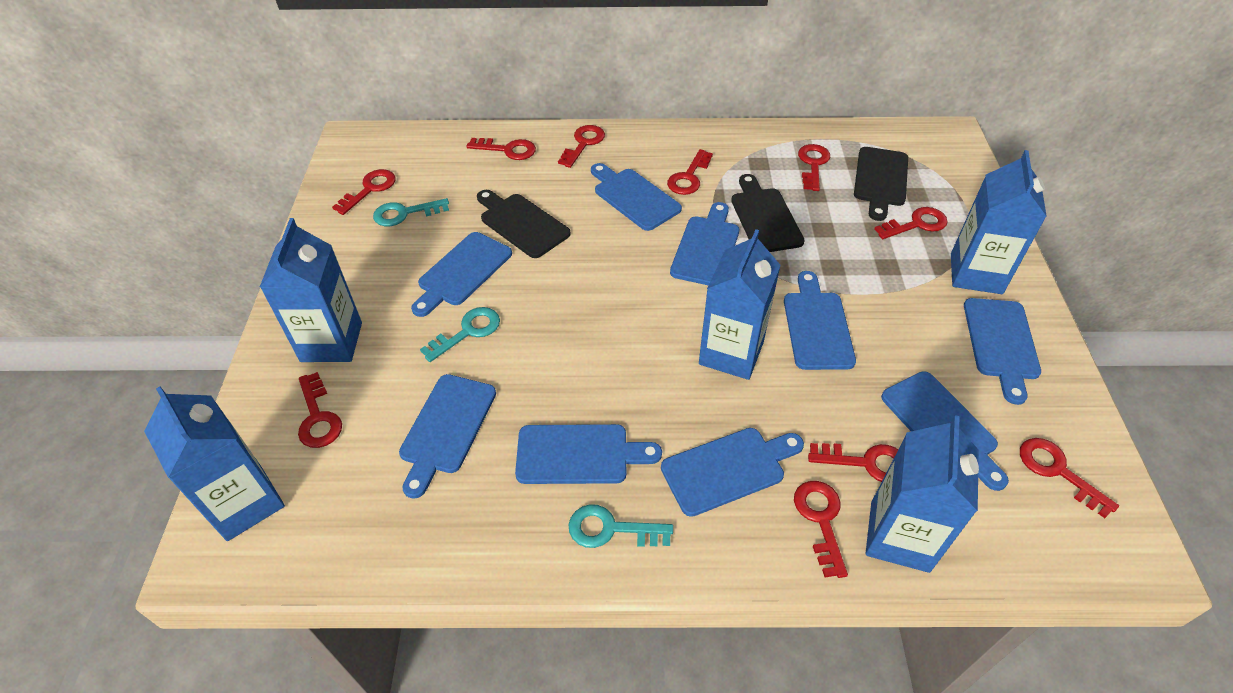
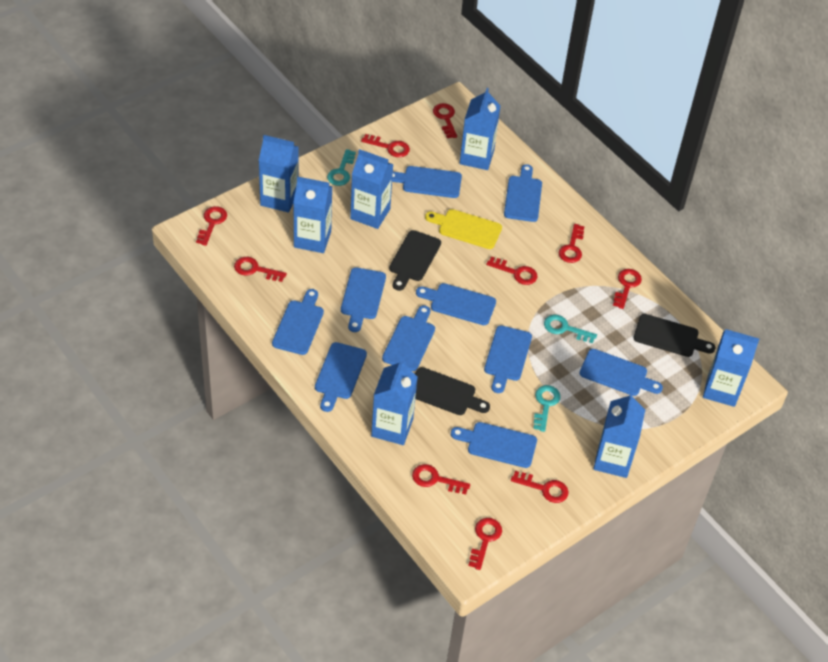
blue carton: [144,387,285,541] [260,218,362,362] [699,229,781,380] [865,415,979,573] [951,150,1047,294] = 5 -> [259,135,299,213] [293,177,333,253] [350,149,394,229] [371,359,418,445] [460,88,501,170] [593,392,645,478] [703,329,759,407] = 7
blue cutting board: [399,374,496,499] [411,232,512,317] [515,424,662,484] [591,163,682,231] [661,428,804,517] [670,202,739,286] [784,271,856,370] [881,371,1009,491] [964,298,1041,405] = 9 -> [272,289,324,355] [315,342,367,412] [341,267,386,332] [382,305,435,371] [392,166,462,198] [416,283,496,325] [451,422,537,468] [484,325,532,393] [504,164,542,222] [579,349,663,396] = 10
yellow cutting board: none = 0 -> [425,209,502,249] = 1

